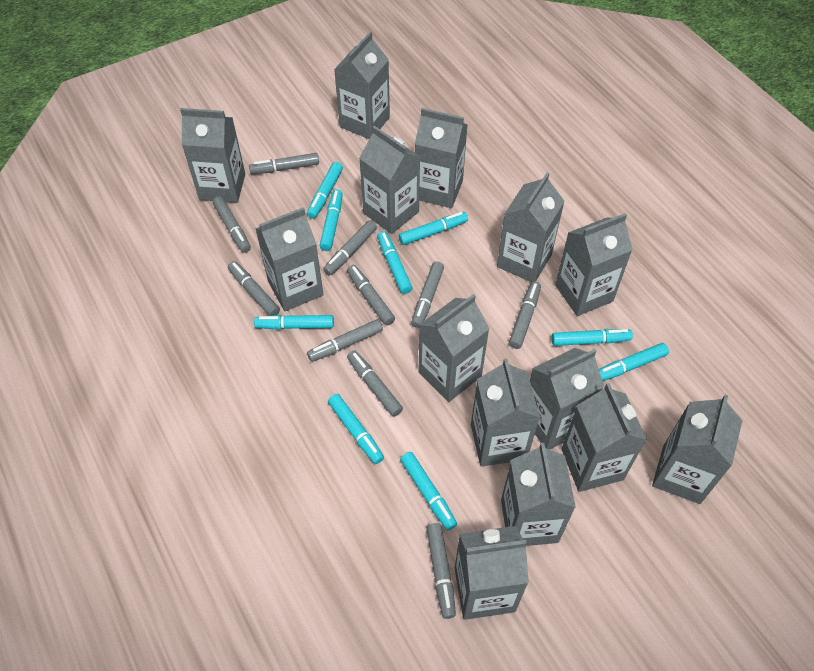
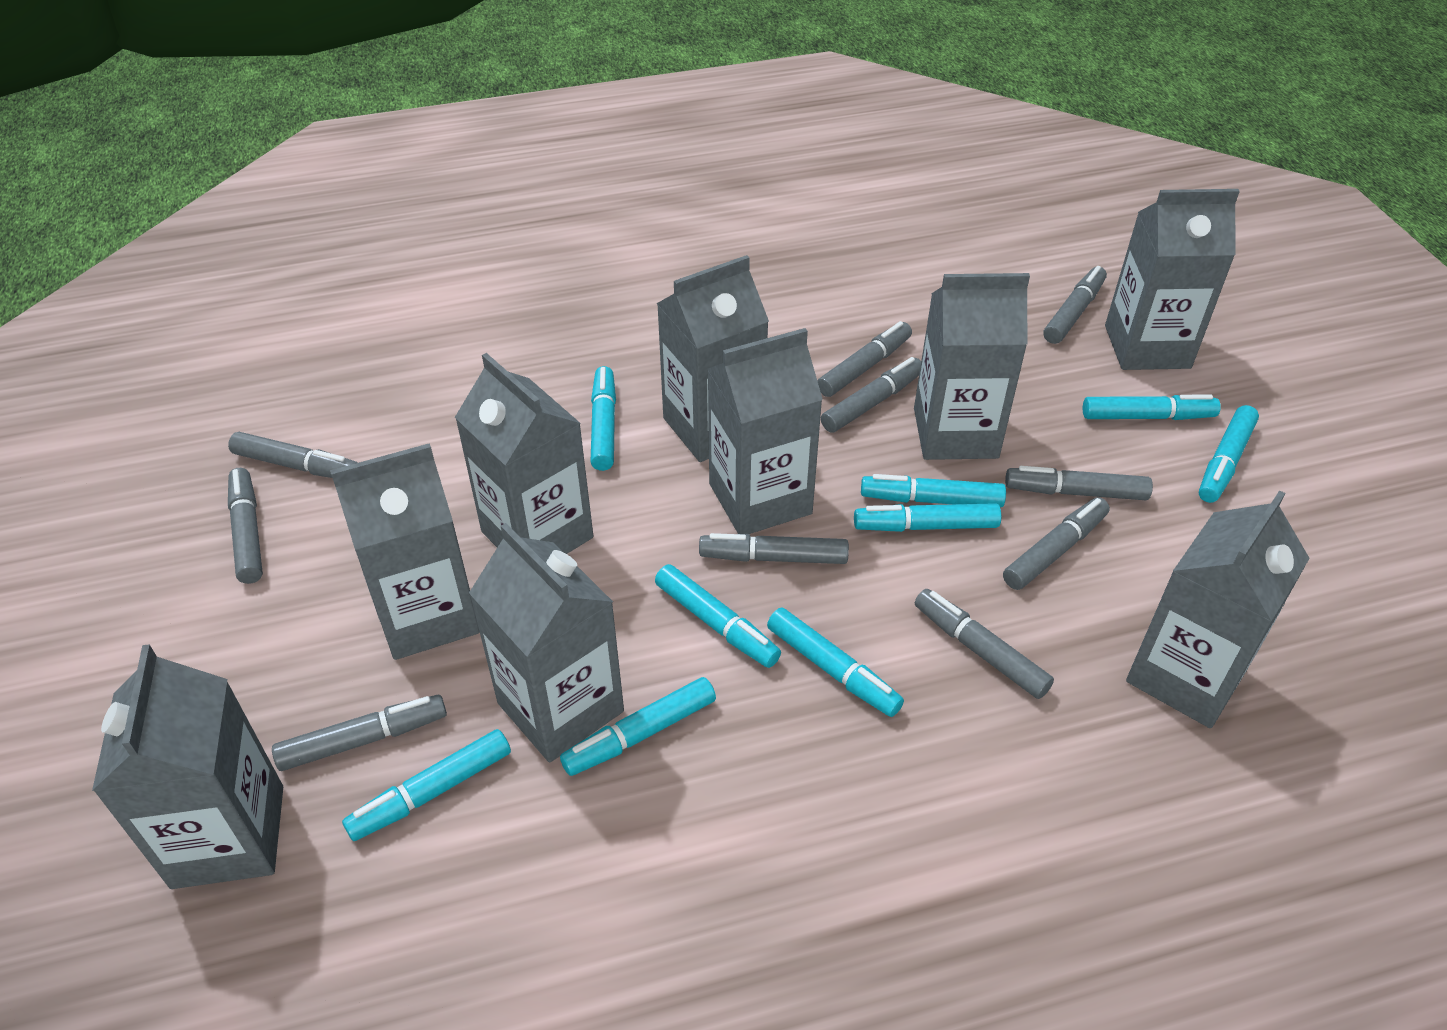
grey carton: [180,108,245,203] [255,207,324,311] [334,32,390,139] [359,126,420,234] [415,108,468,208] [418,294,490,402] [454,526,529,620] [471,359,540,467] [497,172,565,282] [501,443,576,546] [530,348,604,450] [555,213,633,316] [561,383,647,492] [652,395,743,504] = 14 -> [92,644,283,889] [330,443,480,660] [455,353,593,554] [469,523,624,762] [657,255,769,462] [707,328,823,534] [914,273,1030,460] [1105,189,1240,370] [1126,490,1310,728] = 9

